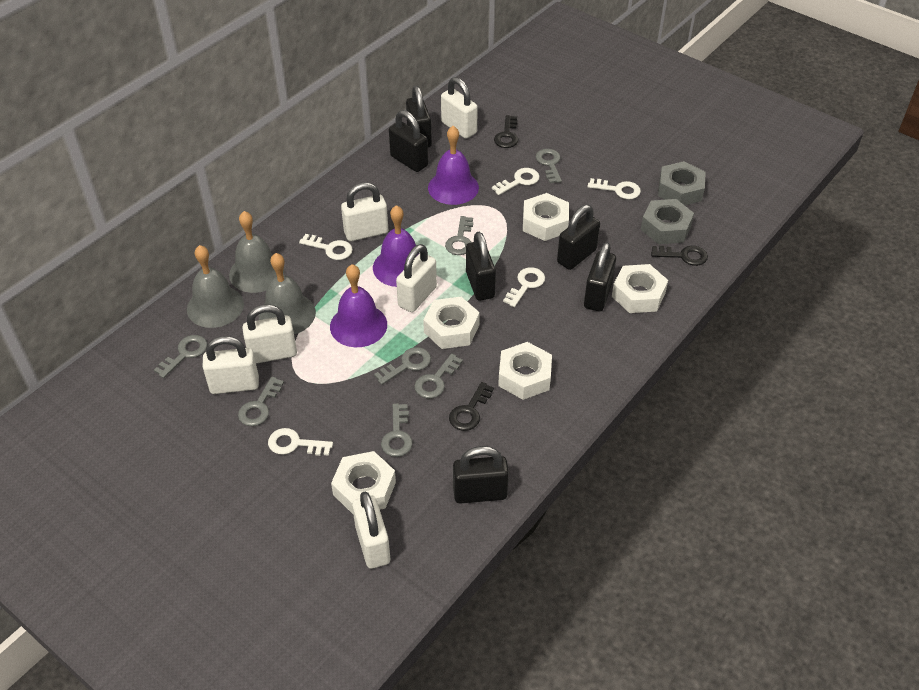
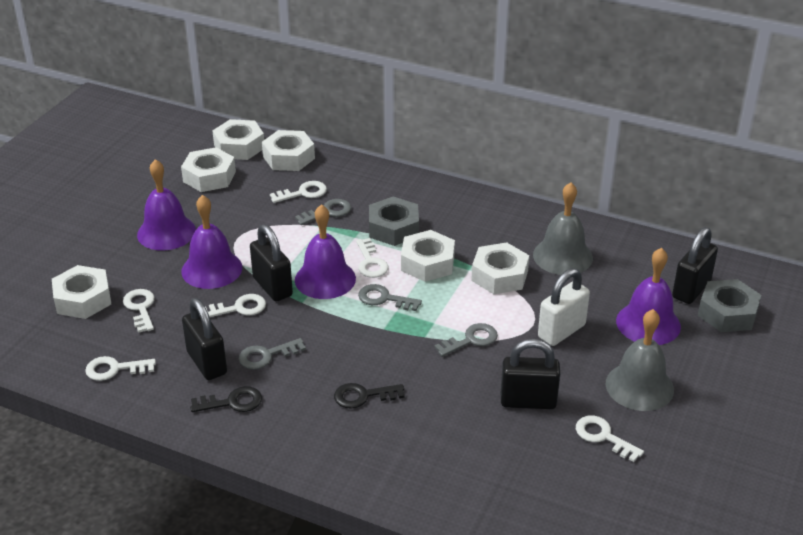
black key: [449,382,494,431] [494,115,518,148] [651,246,708,266] = 3 -> [190,386,262,412] [334,383,404,409] = 2
black padlock: [389,110,428,172] [406,86,432,147] [453,446,509,504] [466,232,496,301] [557,205,600,270] [584,242,616,311] = 6 -> [182,298,227,380] [250,224,293,301] [501,339,560,409] [672,227,718,304] = 4
grey bell: [187,245,244,328] [229,211,285,293] [259,253,316,334] = 3 -> [533,182,593,275] [606,309,674,411] = 2
grey key: [154,335,207,378] [238,377,284,426] [374,347,431,385] [381,403,413,457] [414,354,463,399] [445,216,473,255] [536,149,562,183] = 7 -> [239,338,306,370] [295,199,351,225] [358,284,422,311] [434,323,498,357] = 4
purple bell: [330,264,387,347] [373,205,420,287] [428,126,479,205] = 3 -> [137,159,196,251] [181,195,242,289] [295,204,356,299] [616,248,681,345] = 4
white key: [268,428,333,456] [299,234,353,260] [492,168,540,195] [503,267,545,307] [588,178,641,199] = 5 -> [85,356,156,381] [123,289,155,333] [205,294,266,317] [270,181,327,203] [356,238,389,278] [576,415,644,462] = 6
white nut: [331,451,396,514] [423,297,480,349] [498,342,552,400] [523,193,569,241] [612,264,668,313] = 5 -> [52,265,111,319] [181,147,236,192] [212,119,264,160] [262,130,315,171] [401,230,455,282] [471,242,529,294] = 6
white padlock: [203,336,259,394] [242,304,297,364] [341,182,388,241] [352,491,390,569] [396,244,437,312] [441,77,478,139] = 6 -> [538,268,590,346] = 1

